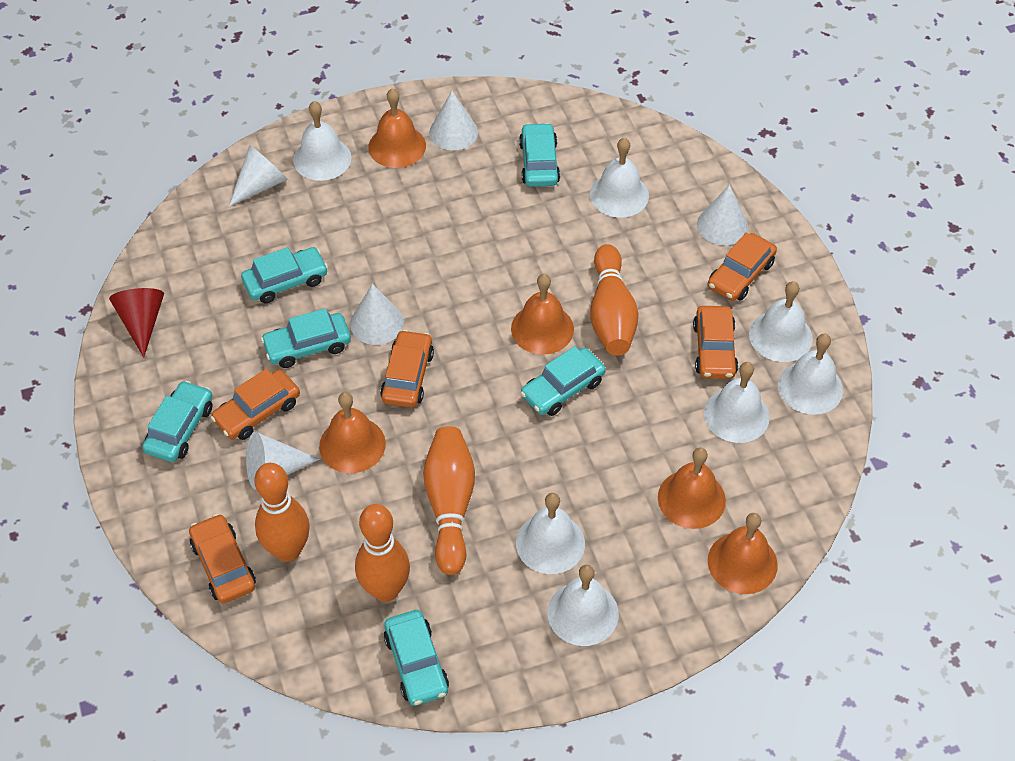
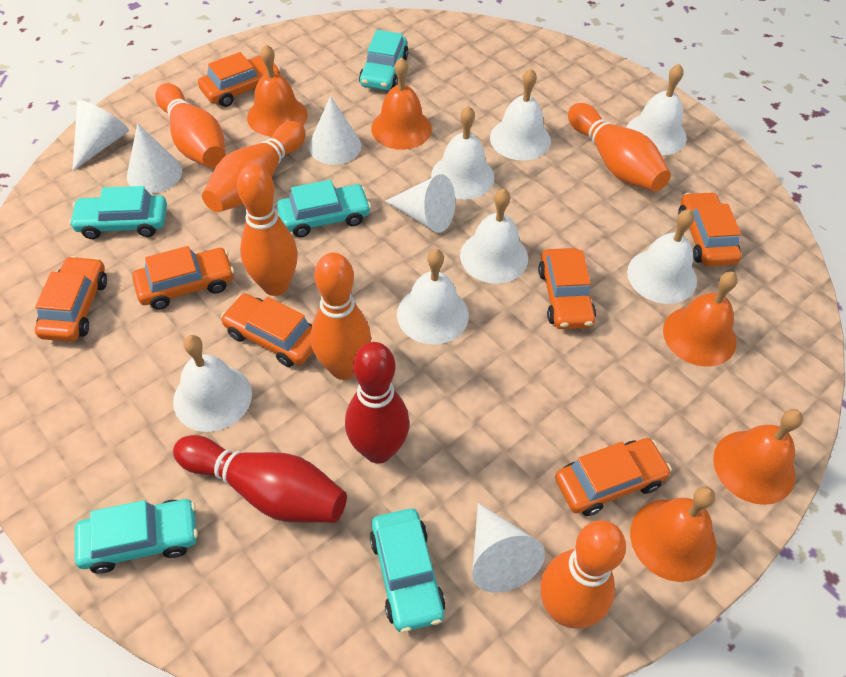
orange bowling pin: [254,463,310,562] [355,504,410,602] [423,426,475,575] [590,244,639,356] = 4 -> [155,83,226,168] [202,121,305,212] [237,165,298,296] [311,253,371,380] [541,520,626,629] [568,103,671,191] = 6
orange car: [189,514,256,604] [211,369,300,440] [380,330,434,408] [693,306,738,379] [708,232,777,301] = 5 -> [35,256,107,342] [132,246,234,309] [198,52,281,107] [221,294,313,367] [538,248,596,329] [555,438,671,516] [678,192,742,266] = 7
red bowling pin: none = 0 -> [173,435,347,523] [345,342,410,463] = 2
red cone: [109,288,164,358] = 1 -> none = 0
turquoise car: [142,381,213,462] [241,247,328,303] [261,308,351,368] [384,610,449,706] [519,123,560,187] [520,346,606,416] = 6 -> [69,186,167,239] [75,499,198,573] [277,180,371,237] [359,30,408,90] [370,508,446,632] = 5

